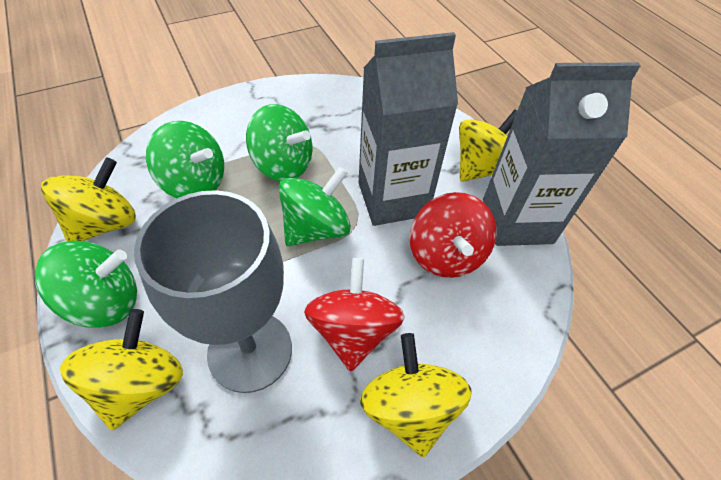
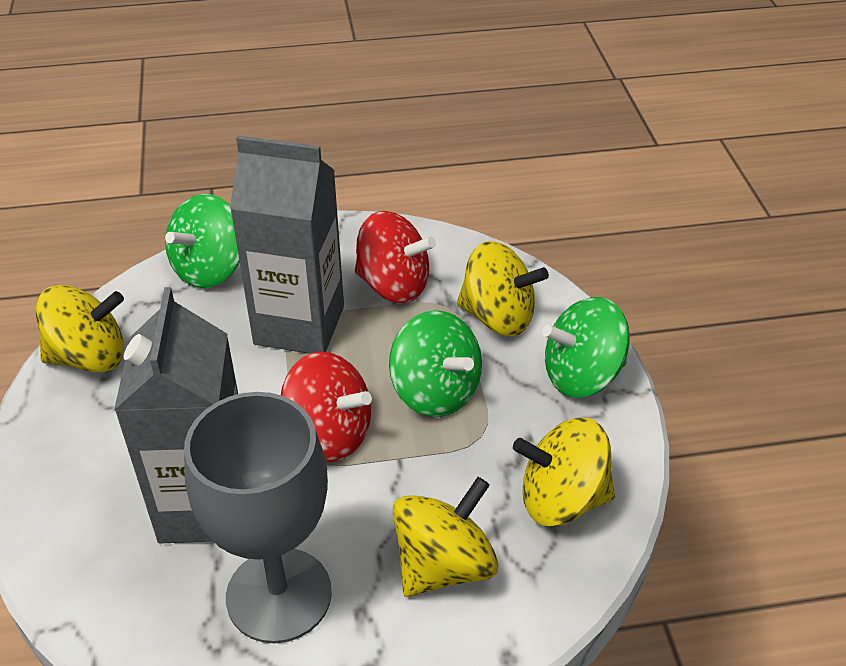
green spinning top: [35,241,137,328] [146,121,224,198] [246,104,312,181] [279,167,351,246] = 4 -> [165,194,240,288] [389,310,482,417] [542,297,630,398] = 3

